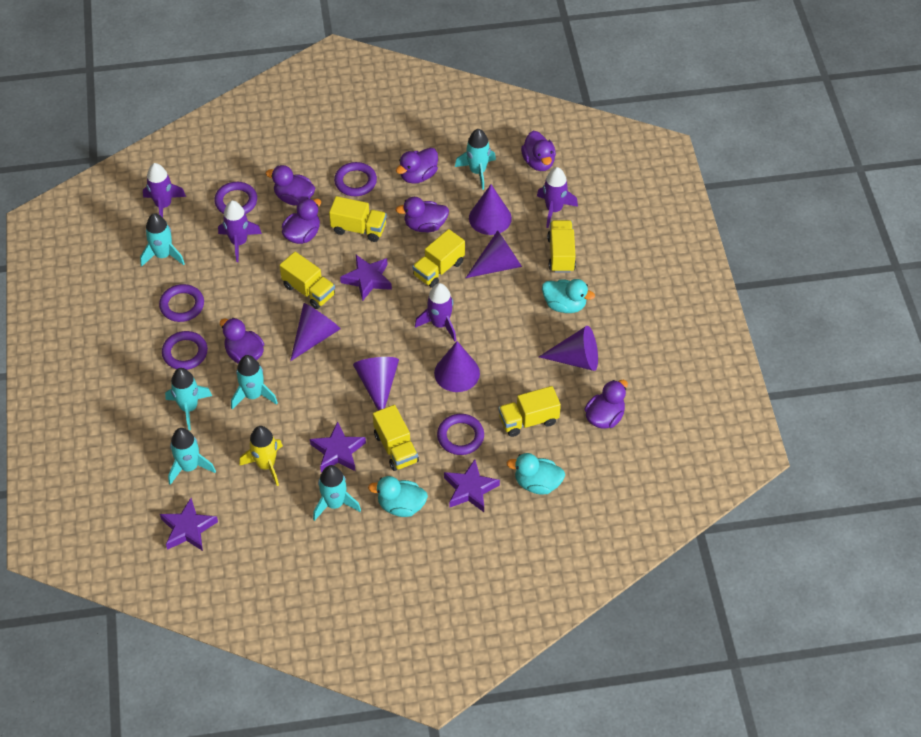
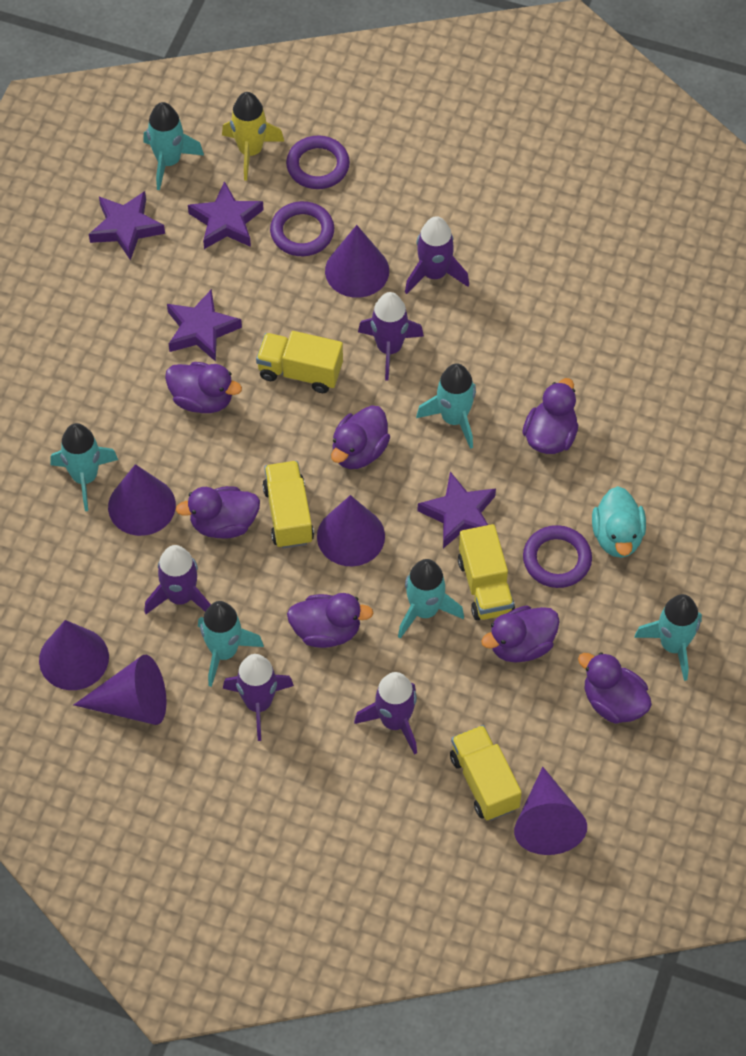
purple ring: [159,284,204,322] [162,331,208,370] [214,182,257,214] [334,162,377,196] [437,414,484,455] = 5 -> [270,201,334,256] [286,135,350,189] [523,525,592,588] = 3
purple rocket: [143,163,186,218] [218,201,262,262] [415,283,456,342] [537,167,578,228] = 4 -> [144,545,211,614] [223,654,294,741] [354,672,417,755] [358,292,424,381] [405,216,469,294] = 5
turquoise duck: [368,476,428,517] [507,453,565,495] [542,279,595,313] = 3 -> [592,486,646,558] = 1
yellow truck: [280,252,335,309] [329,196,387,242] [373,405,419,471] [412,229,465,288] [498,386,561,437] [547,220,576,273] = 6 -> [256,331,343,393] [262,461,314,549] [450,725,522,820] [458,524,515,620] = 4

